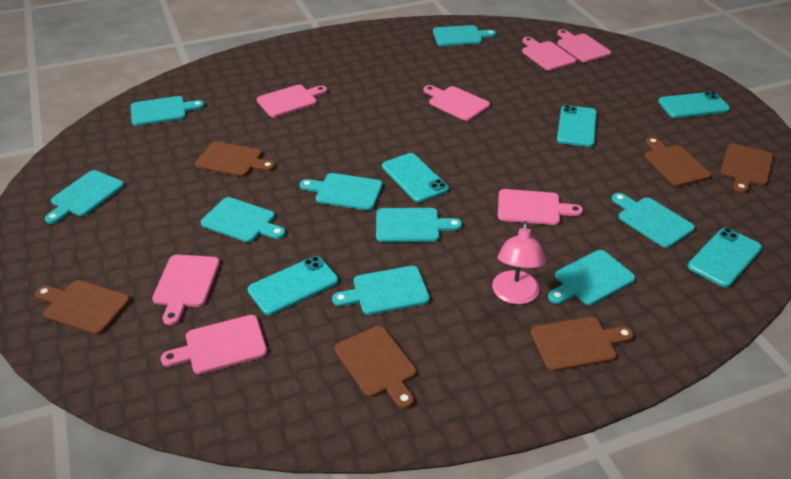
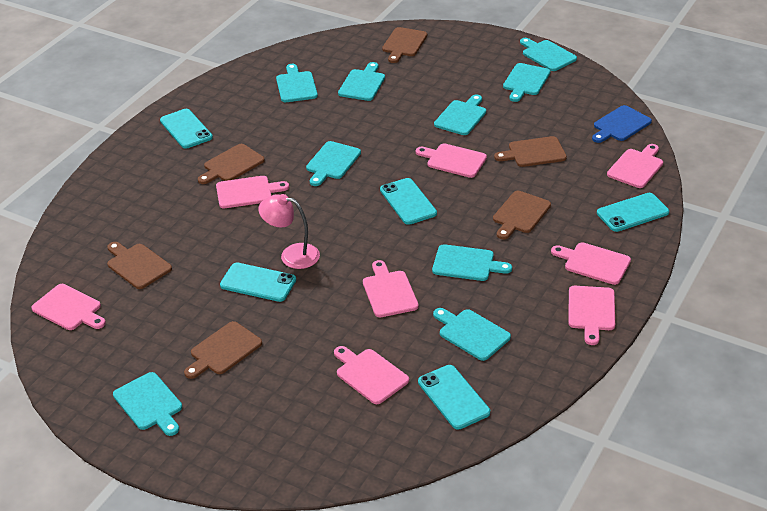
blue cutting board: none = 0 -> [592,105,652,143] = 1
pink cutting board: [152,255,220,325] [161,315,267,374] [257,85,327,117] [424,85,490,121] [498,189,583,225] [522,37,576,71] [557,29,611,62] = 7 -> [31,284,106,330] [216,176,289,208] [334,346,409,404] [363,260,419,317] [416,143,487,178] [551,242,631,285] [568,286,615,345] [607,144,663,188] = 8

